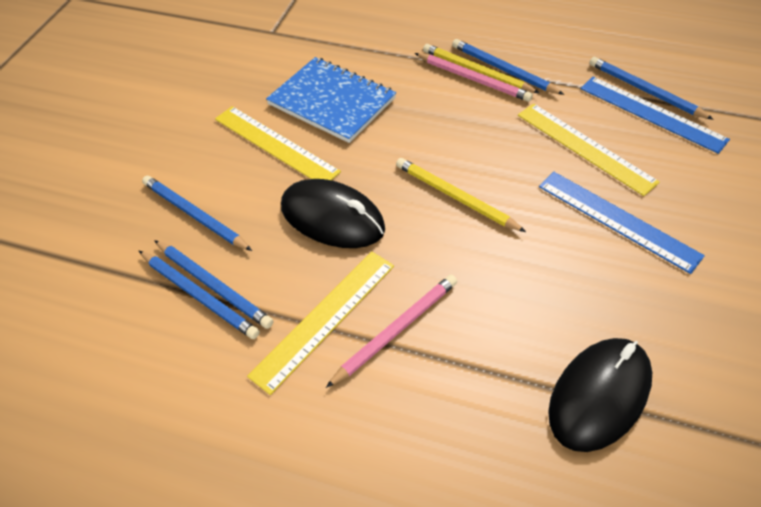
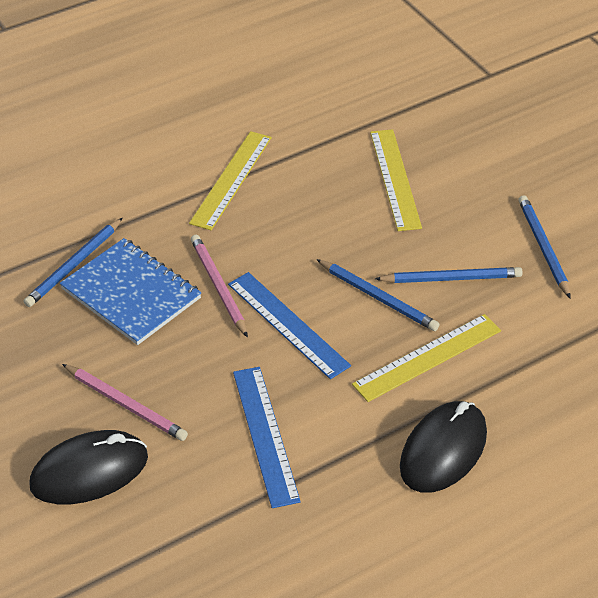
blue pencil: [139,251,260,339] [142,176,252,251] [154,240,274,329] [452,39,564,95] [589,57,714,120] = 5 -> [24,218,123,307] [316,259,440,331] [375,267,523,283] [518,195,571,299] = 4
yellow pencil: [396,158,526,232] [423,44,539,93] = 2 -> none = 0

